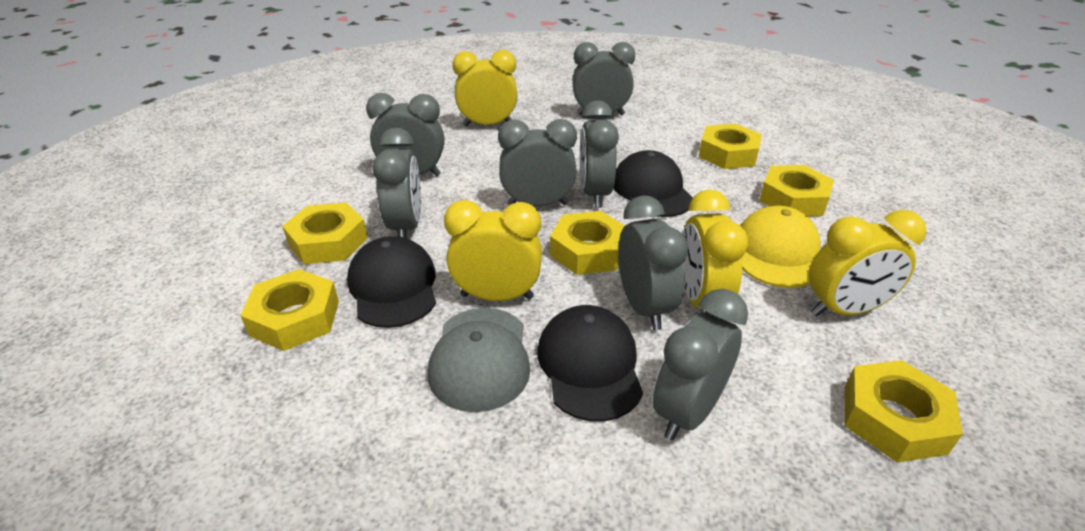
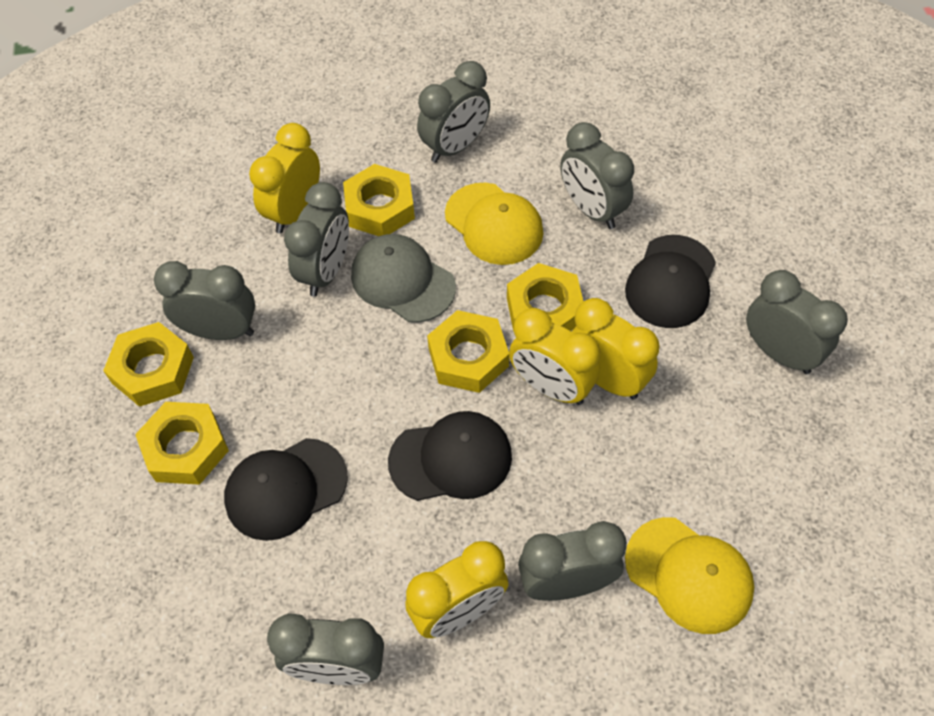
yellow cap: [740,206,821,288] = 1 -> [445,183,543,265] [625,517,754,634] = 2
yellow nut: [240,269,339,351] [282,202,368,264] [550,211,625,275] [699,123,762,169] [759,165,834,216] [845,360,963,463] = 6 -> [103,322,194,407] [135,402,229,485] [343,164,415,236] [427,310,509,393] [507,263,584,332] = 5

